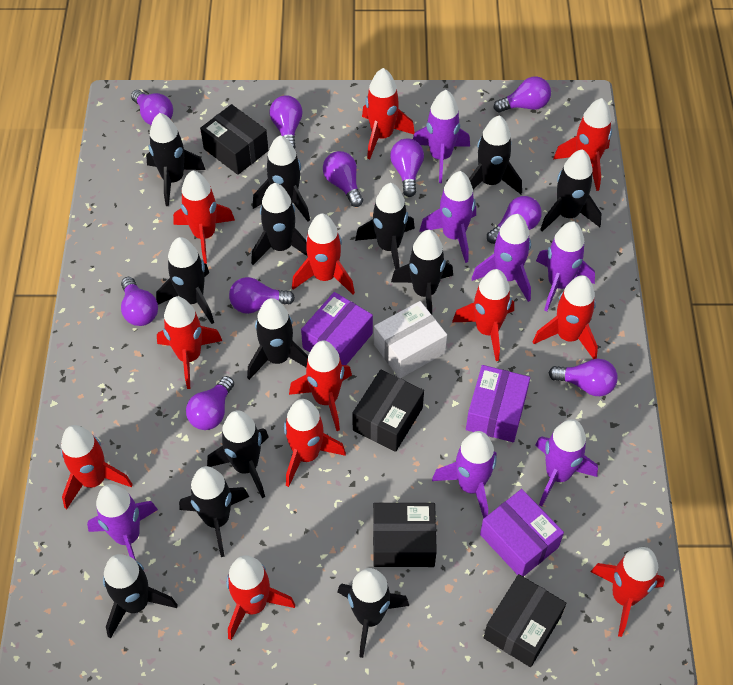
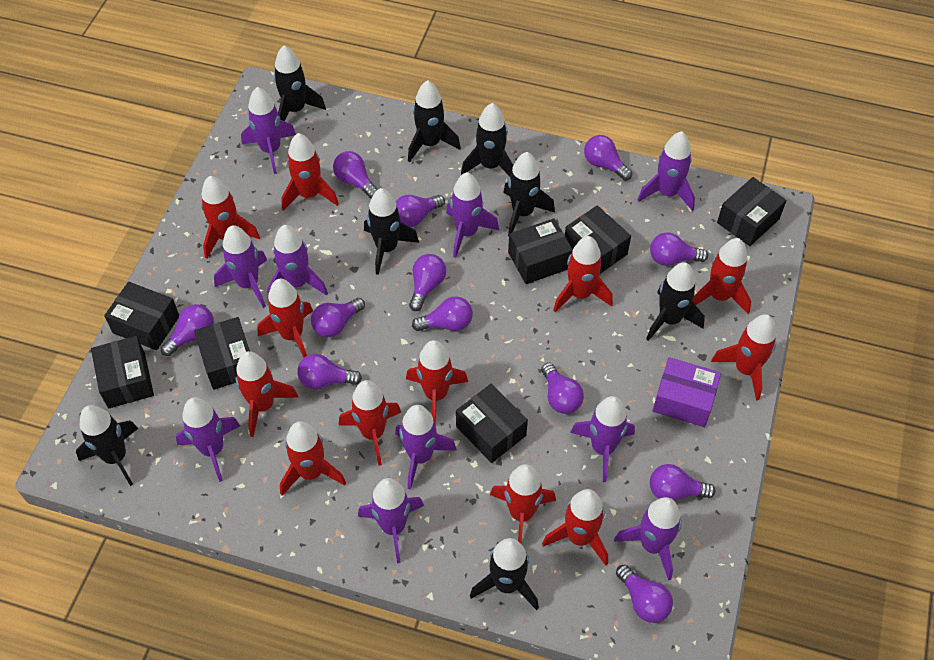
black box: [200,104,268,175] [352,369,424,452] [373,503,437,567] [484,574,566,667] = 4 -> [91,336,154,408] [104,282,179,350] [194,317,250,390] [456,384,528,463] [508,218,573,284] [565,205,631,274] [717,177,787,246] = 7
black rocket: [103,554,178,639] [146,113,206,206] [156,237,214,324] [179,466,249,557] [207,410,269,498] [247,298,308,380] [251,183,307,265] [252,135,310,222] [337,568,409,658] [355,183,415,270] [391,230,453,315] [469,115,522,194] [540,149,601,232] = 13 -> [76,405,138,486] [274,46,326,121] [364,188,419,275] [408,80,461,162] [461,103,513,177] [470,538,539,610] [503,152,555,236] [646,262,705,341] = 8
purple box: [301,292,373,365] [466,365,530,442] [480,489,564,577] = 3 -> [652,357,721,427] = 1
purple light bulb: [121,277,158,326] [131,90,173,125] [186,376,234,430] [229,277,295,314] [270,95,303,149] [323,151,363,207] [390,139,424,197] [487,196,542,244] [494,76,551,113] [549,359,618,396] = 10 -> [161,304,214,356] [297,354,362,389] [311,298,365,337] [333,151,378,199] [396,195,445,227] [409,254,446,311] [412,297,473,331] [541,363,584,414] [584,135,632,181] [616,564,673,623] [650,232,708,266] [650,464,716,501] = 12
purple rocket: [87,484,158,561] [413,90,470,183] [419,171,476,263] [432,431,496,518] [471,214,531,302] [535,419,598,506] [536,221,595,311] = 7 -> [176,397,240,482] [214,225,267,308] [241,87,296,174] [267,225,328,296] [358,478,424,563] [395,405,457,490] [446,172,499,258] [570,396,635,482] [614,497,682,580] [638,131,695,211] = 10
white box: [374,301,447,378] = 1 -> none = 0

